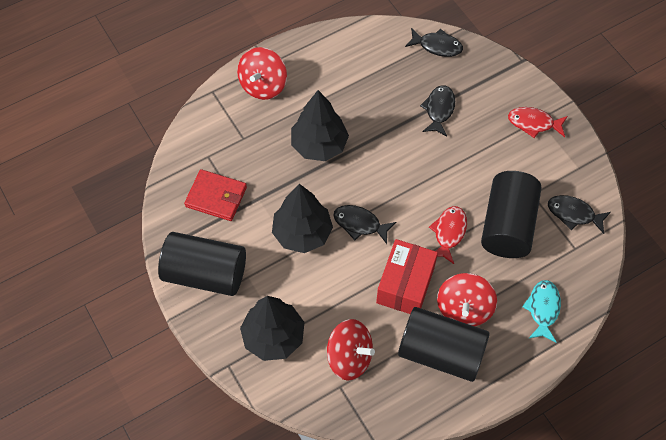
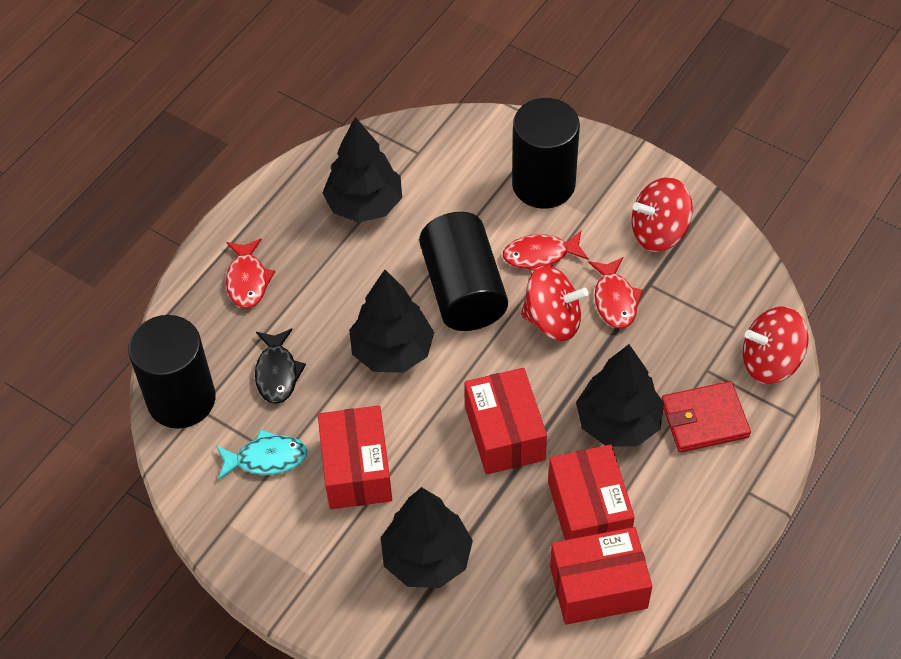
black fish: [333,205,396,244] [405,28,463,57] [420,85,455,136] [548,195,611,234] = 4 -> [255,329,306,404] = 1
black tree: [240,296,305,361] [272,184,333,253] [291,90,349,161] = 3 -> [323,117,402,222] [349,270,434,373] [381,487,473,588] [576,344,664,447] = 4
red box: [376,239,438,314] = 1 -> [318,406,392,509] [465,368,547,475] [548,444,635,540] [550,527,652,625] = 4
red fish: [429,206,467,264] [508,107,568,138] = 2 -> [226,238,275,308] [503,231,589,271] [588,257,643,329] = 3

